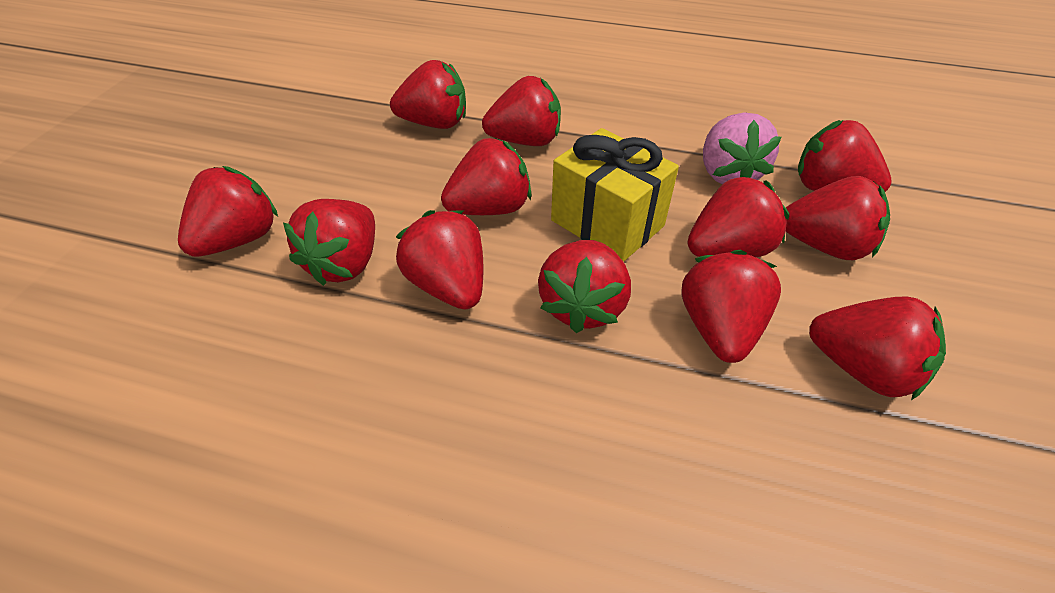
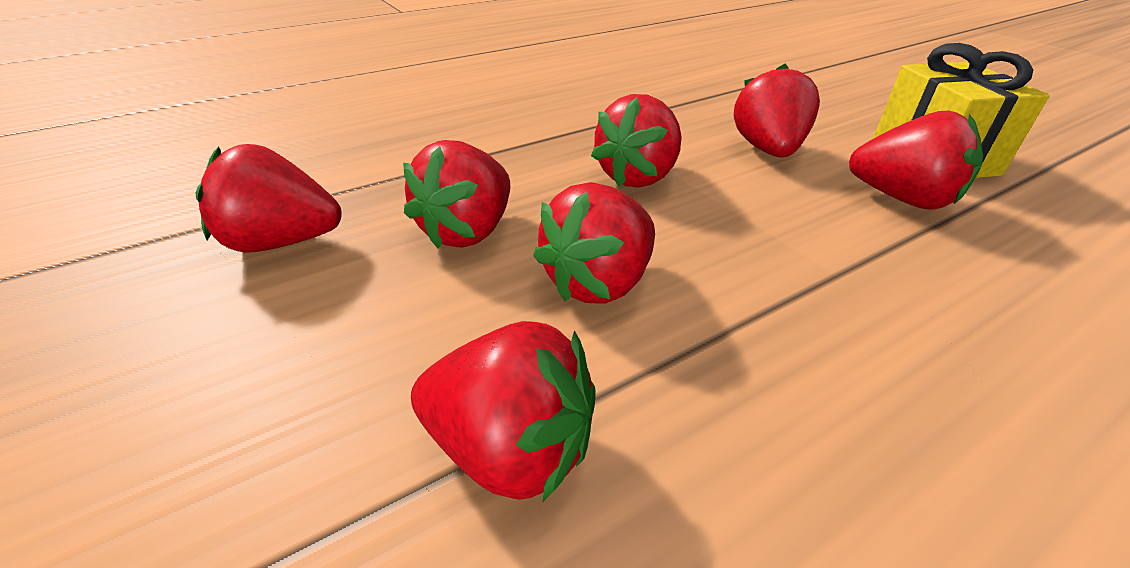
pink strawberry: [703,112,782,184] = 1 -> none = 0
red strawberry: [178,166,278,257] [283,199,375,286] [390,60,466,129] [396,210,483,309] [441,138,532,215] [482,76,561,146] [538,240,631,333] [682,250,781,363] [687,175,789,257] [786,176,890,260] [798,120,892,192] [809,297,946,400] = 12 -> [196,144,342,253] [403,140,510,248] [411,321,596,503] [533,182,655,304] [591,94,682,188] [734,63,820,158] [849,110,983,210] = 7

